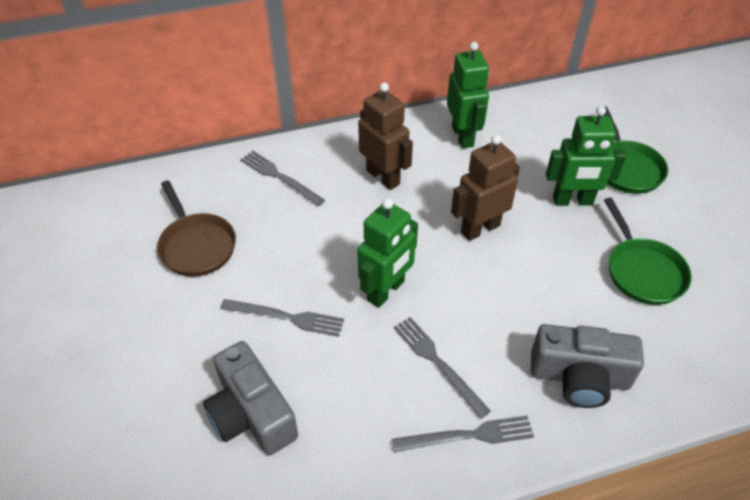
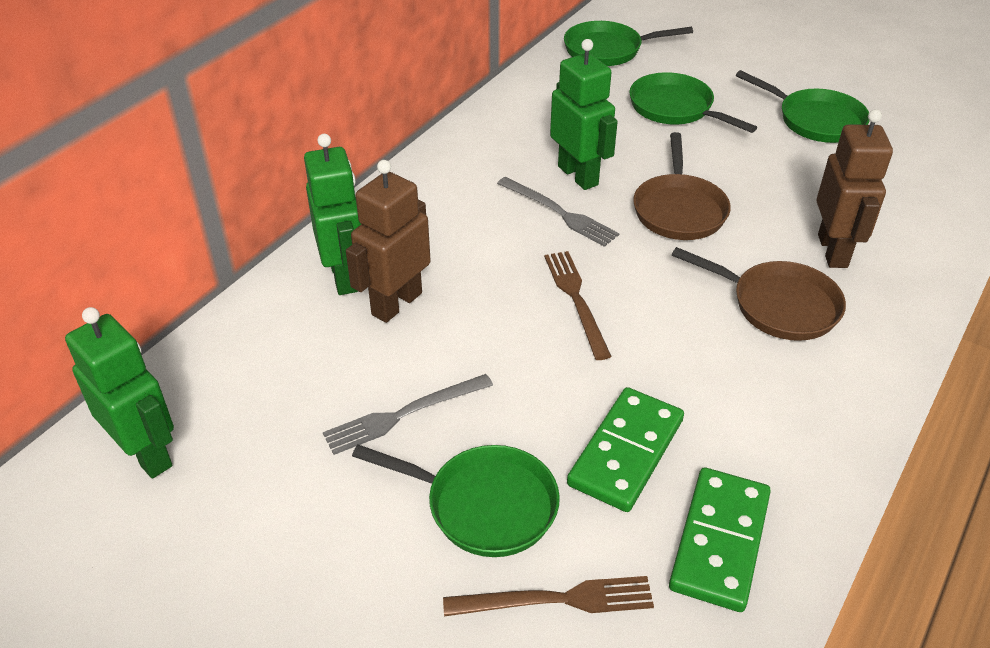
brown fork: none = 0 -> [443,576,654,616] [544,251,612,360] = 2
brown pan: [157,180,236,277] = 1 -> [633,132,731,240] [672,247,846,341] = 2
green domino: none = 0 -> [567,387,684,512] [669,467,771,612] = 2
green pan: [603,107,668,194] [604,198,692,305] = 2 -> [352,445,560,557] [564,21,693,66] [629,72,757,133] [736,70,869,143] = 4
grey camera: [203,341,298,456] [531,324,644,408] = 2 -> none = 0
grey fork: [220,299,344,337] [241,151,325,206] [392,416,534,452] [394,317,491,419] = 4 -> [323,374,493,455] [497,177,619,247] = 2

